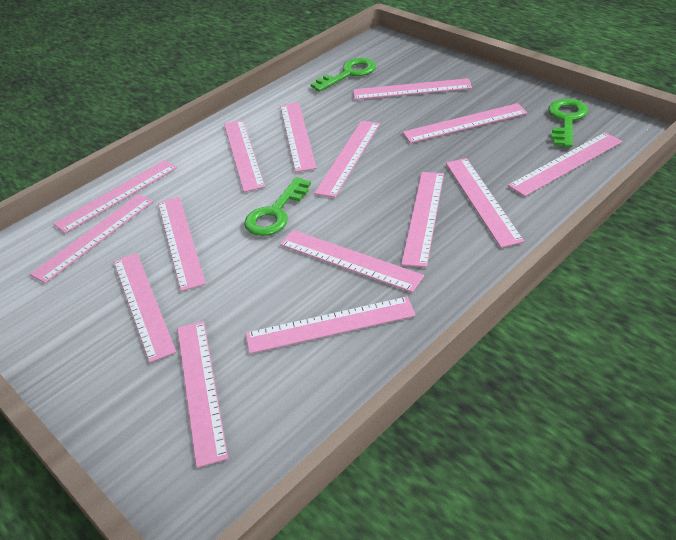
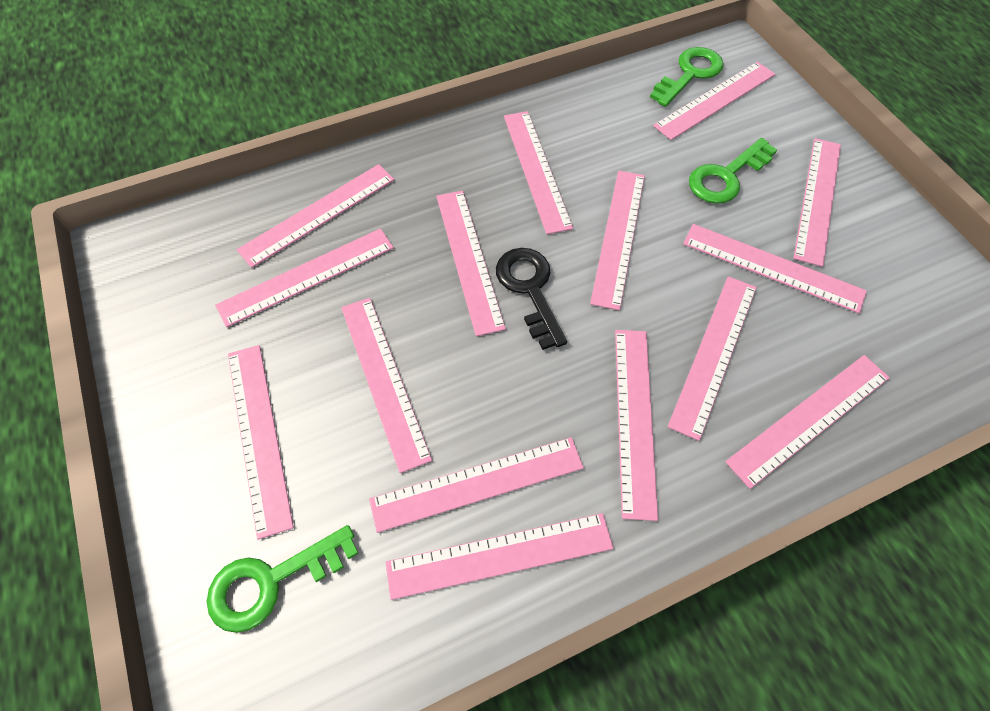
black key: none = 0 -> [496,248,567,350] = 1

